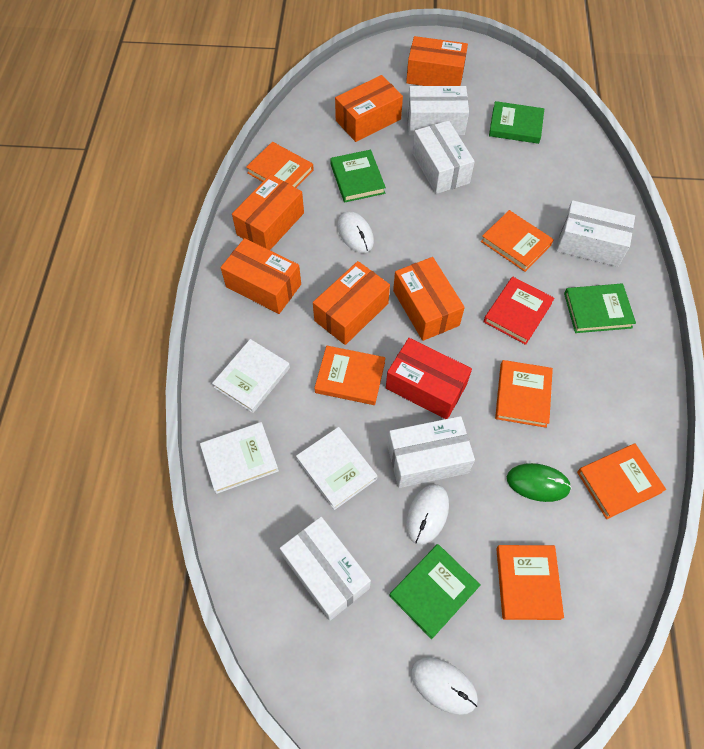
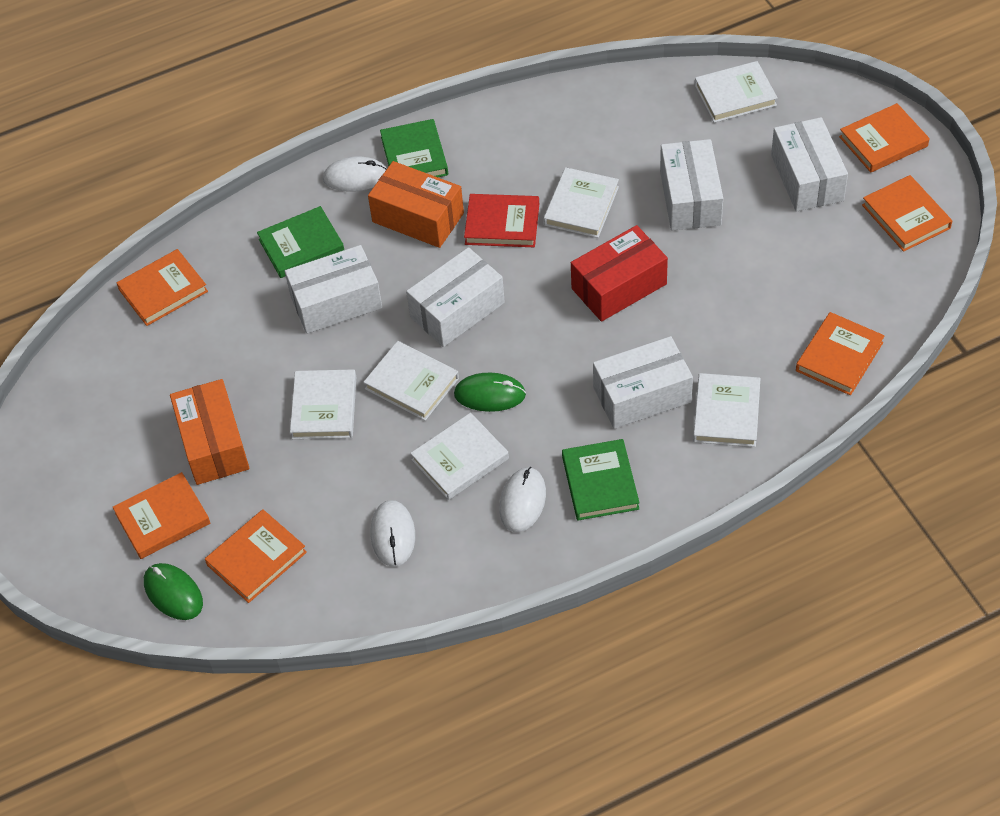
green book: [330,150,386,203] [389,544,480,639] [489,101,544,144] [564,284,636,333] = 4 -> [257,206,344,278] [380,119,448,177] [562,439,640,520] = 3
green mouse: [507,463,572,502] = 1 -> [144,563,203,620] [454,372,526,412] = 2
orange box: [221,238,301,314] [232,174,304,250] [313,261,390,345] [335,75,403,142] [393,257,465,341] [406,36,468,86] = 6 -> [170,379,250,485] [368,161,464,248] = 2
white book: [200,422,279,494] [212,339,290,413] [296,427,377,510] = 3 -> [290,369,356,439] [363,341,459,421] [410,413,509,500] [544,167,619,238] [693,373,761,447] [695,61,778,123] = 6

